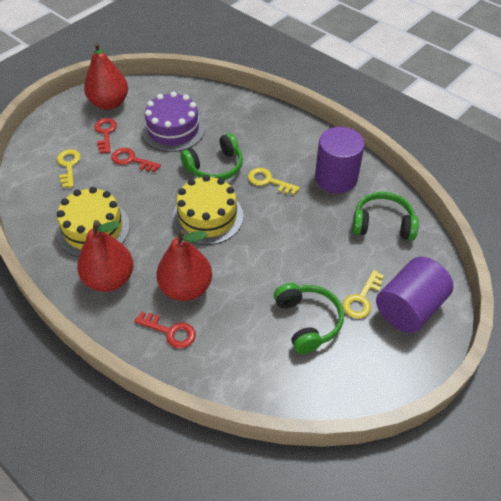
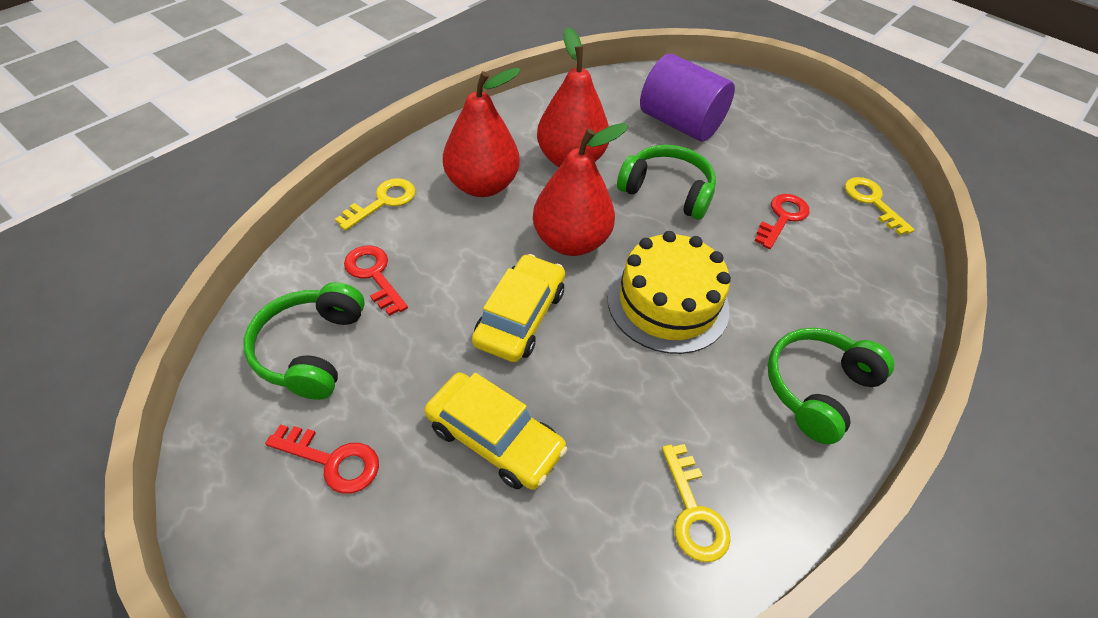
purple cake: [142,91,205,152] = 1 -> none = 0
purple cylinder: [315,127,365,193] [376,257,454,333] = 2 -> [640,54,735,142] = 1
yellow cake: [56,187,130,257] [172,175,244,245] = 2 -> [607,231,731,354] = 1
yellow car: none = 0 -> [425,372,567,490] [472,254,565,362] = 2

